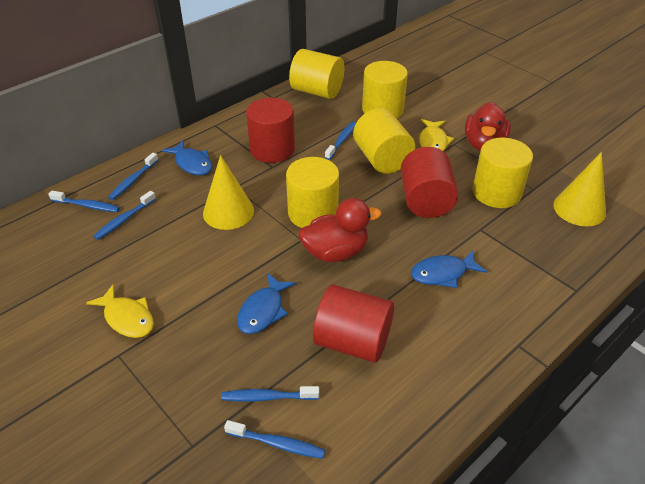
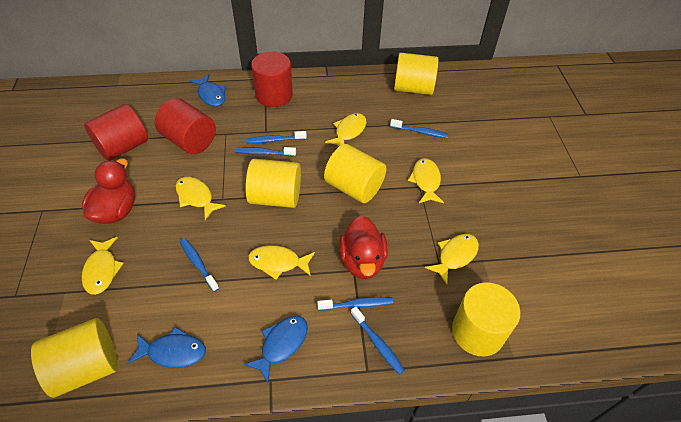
yellow cone: [203,155,254,230] [553,152,606,226] = 2 -> none = 0
yellow fish: [86,285,154,338] [419,119,454,151] = 2 -> [82,237,124,295] [175,177,226,220] [248,245,315,280] [325,113,366,146] [408,158,444,203] [425,234,479,284] = 6

